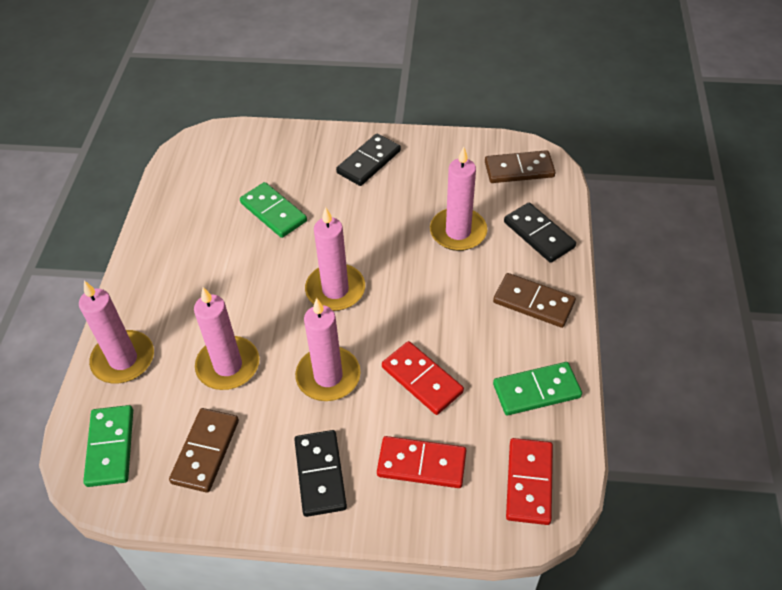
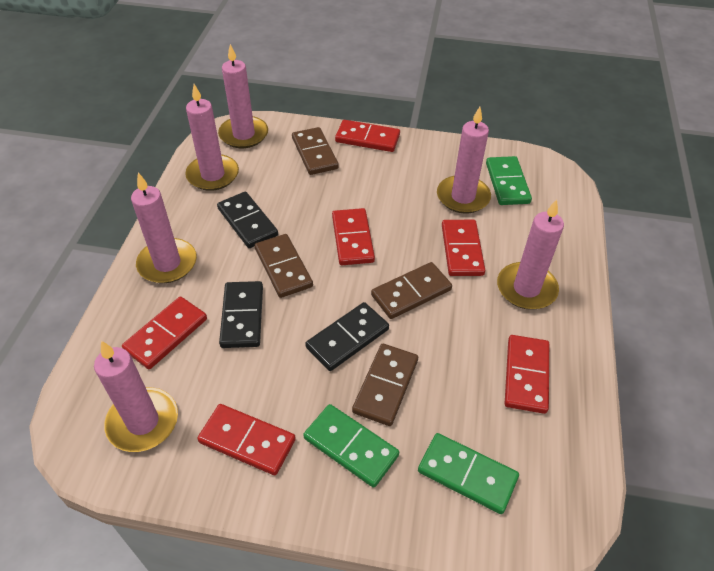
brown domino: [169,408,239,493] [485,150,555,183] [493,273,576,328] = 3 -> [255,234,313,298] [292,127,339,175] [352,344,418,426] [371,262,452,319] = 4
pink candle: [79,281,154,383] [194,287,259,390] [295,298,361,401] [305,207,365,311] [430,147,487,251] = 5 -> [94,341,178,452] [131,173,197,283] [185,84,239,191] [218,44,268,148] [437,107,491,214] [497,199,564,310] = 6
red domino: [377,436,466,488] [382,341,464,415] [506,438,553,525] = 3 -> [122,297,207,369] [197,404,296,475] [332,208,375,265] [335,120,400,152] [442,220,485,276] [505,335,549,414] = 6

